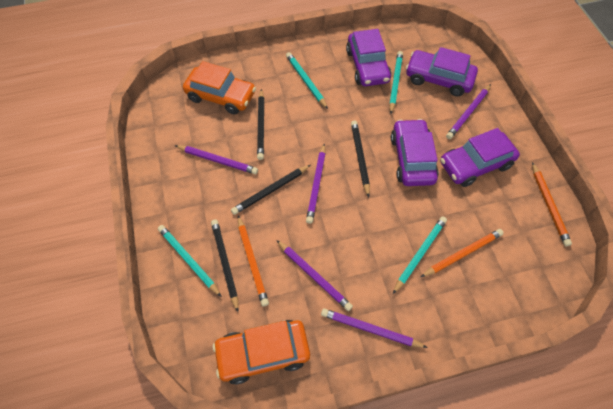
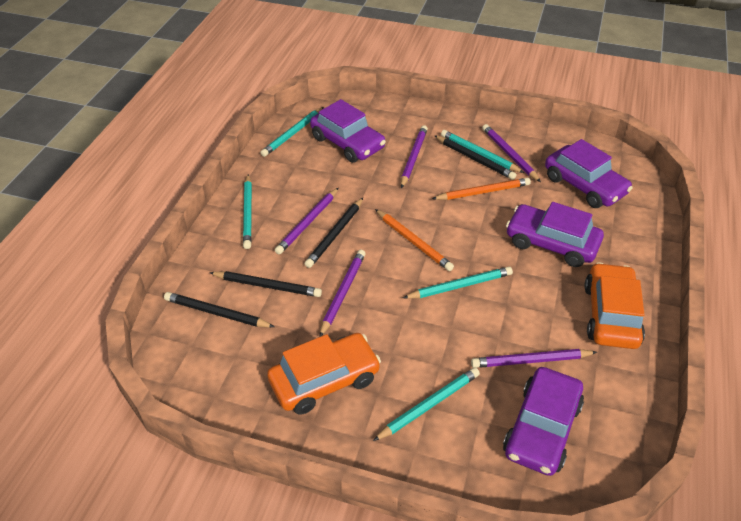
orange pencil: [238,215,269,306] [421,229,504,277] [532,162,572,246] = 3 -> [375,209,454,271] [432,178,531,200] = 2
turquoise pencil: [158,225,222,297] [286,52,328,109] [389,51,403,114] [393,217,447,294] = 4 -> [243,175,252,249] [260,107,324,157] [373,367,480,441] [403,267,513,299] [441,130,524,173] = 5

